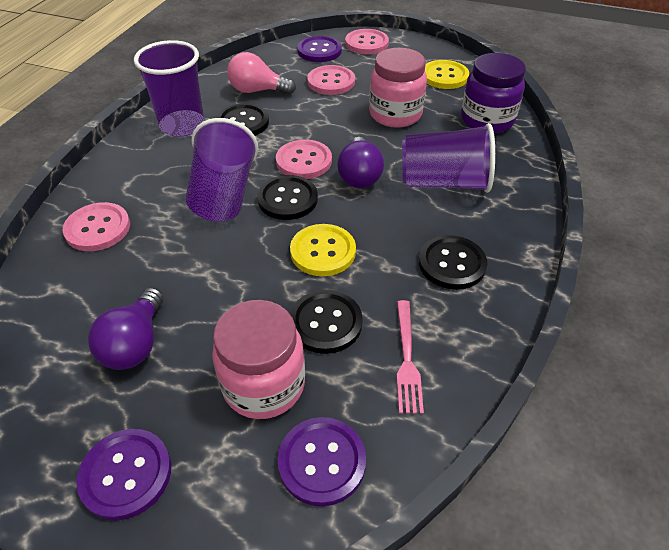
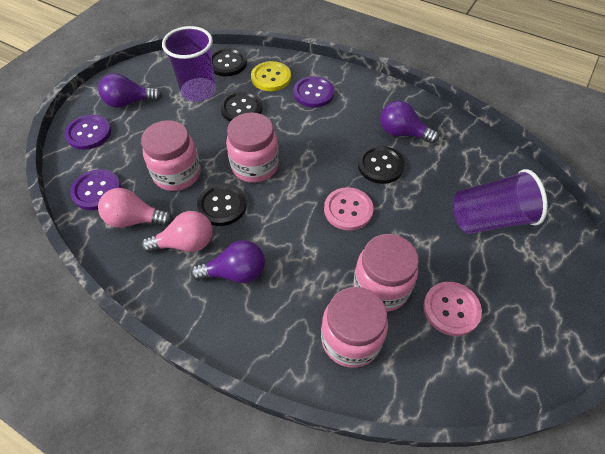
pink button: [63,202,130,251] [276,139,332,179] [307,65,355,95] [345,29,389,54] = 4 -> [324,187,373,231] [423,282,482,336] = 2
pink fork: [397,300,424,414] = 1 -> none = 0
pink jar: [212,300,305,419] [369,48,427,128] = 2 -> [141,120,201,191] [226,113,279,183] [321,287,388,368] [354,234,419,312] = 4
pink light bulb: [227,52,296,94] = 1 -> [98,188,173,228] [141,211,213,253] = 2
purple cup: [134,40,205,137] [186,118,258,221] [402,123,495,193] = 3 -> [162,26,216,102] [453,169,548,234] = 2
purple jar: [461,53,526,133] = 1 -> none = 0
purple light bulb: [88,288,163,370] [337,137,384,188] = 2 -> [98,73,162,108] [191,240,265,283] [380,101,439,144] = 3
yellow button: [290,224,356,276] [425,60,469,89] = 2 -> [251,61,291,91] = 1

